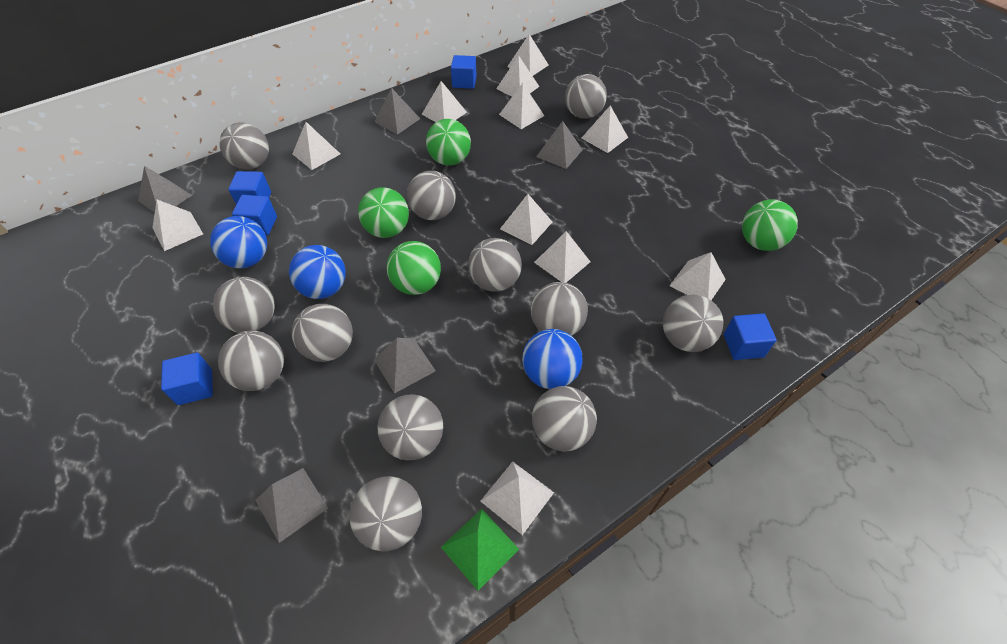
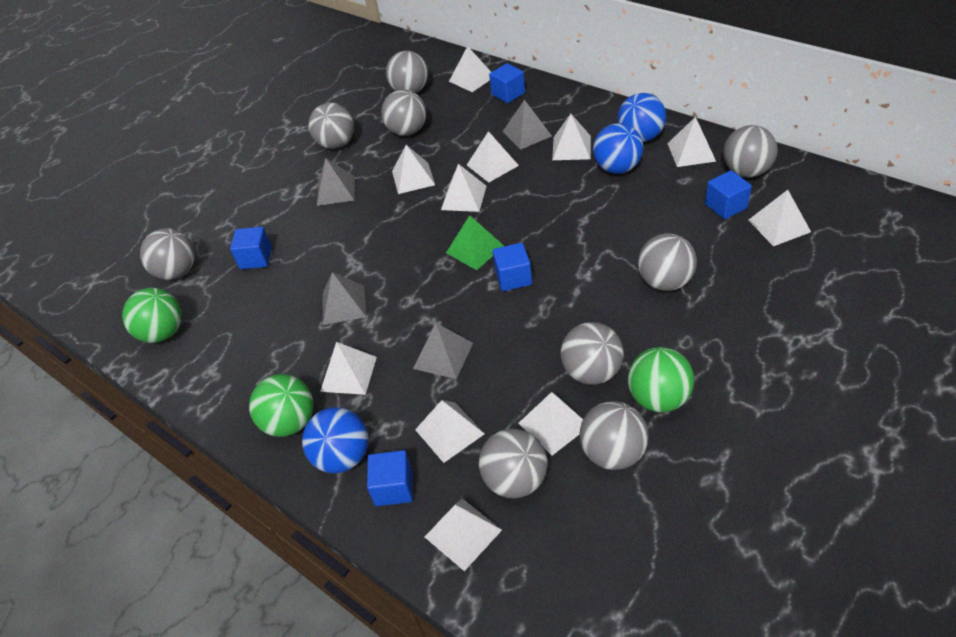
green ball: [358,187,409,238] [386,241,441,295] [426,119,471,166] [742,199,798,251] = 4 -> [122,288,182,343] [249,374,314,437] [628,347,695,412] = 3
grey ball: [213,277,275,333] [218,331,284,391] [219,122,269,169] [292,304,353,362] [350,476,422,551] [377,394,443,461] [407,171,456,220] [468,238,522,292] [531,282,588,336] [532,386,597,452] [565,74,607,119] [663,295,723,352] = 12 -> [140,228,195,280] [308,103,354,149] [381,89,426,136] [386,51,428,93] [479,428,547,499] [561,322,624,385] [580,401,648,470] [638,233,697,291] [723,125,777,178] = 9
grey pyramid: [138,166,192,212] [255,468,328,543] [374,88,420,135] [374,338,435,394] [536,121,583,169] = 5 -> [317,158,355,206] [322,272,366,325] [413,323,473,379] [502,100,552,150] = 4

